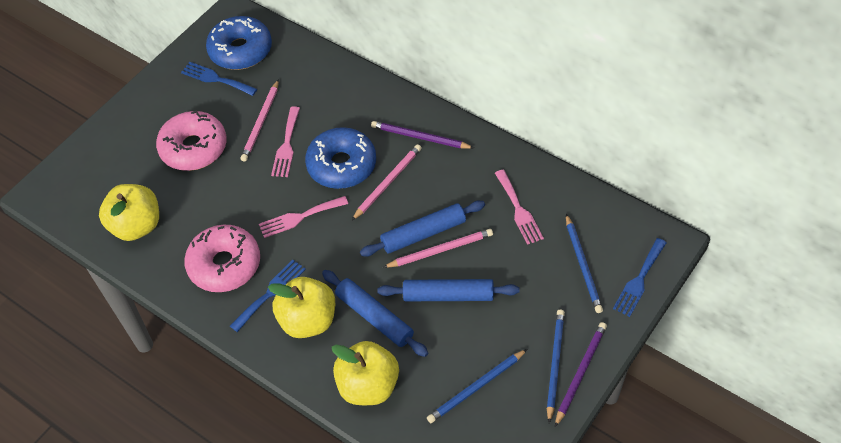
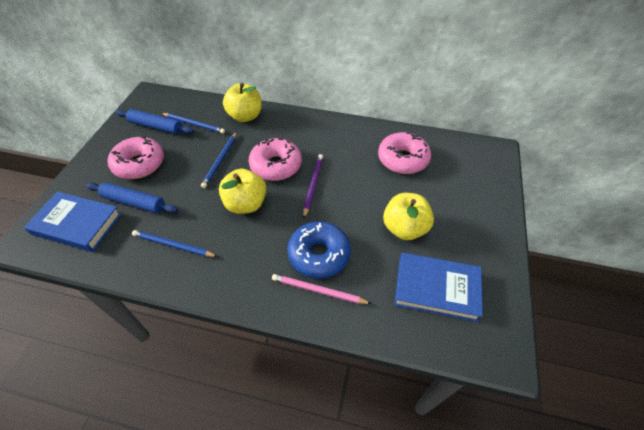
blue book: none = 0 -> [24,191,121,252] [394,253,483,322] = 2
blue donut: [206,16,272,70] [305,127,376,189] = 2 -> [287,221,351,279] = 1
blue fork: [181,62,257,96] [230,259,306,332] [613,238,667,317] = 3 -> none = 0
blue rolling pin: [322,270,428,357] [360,201,485,257] [377,279,519,301] = 3 -> [86,182,178,213] [116,109,194,134] = 2
pink donut: [156,110,227,171] [184,225,260,292] = 2 -> [108,136,164,179] [249,138,302,181] [378,132,431,174] = 3
pink fork: [259,196,348,238] [271,106,300,177] [495,170,544,245] = 3 -> none = 0
pink pencil: [240,79,279,162] [352,144,422,220] [383,229,493,268] = 3 -> [272,274,372,304] = 1
purple pencil: [371,121,474,149] [555,322,607,427] = 2 -> [303,154,323,218] = 1

